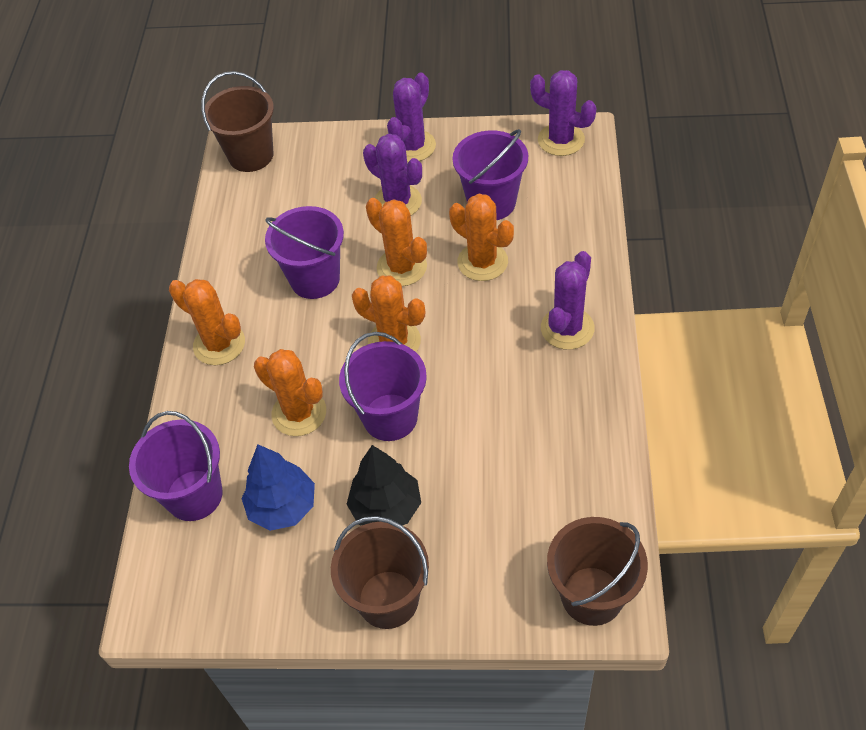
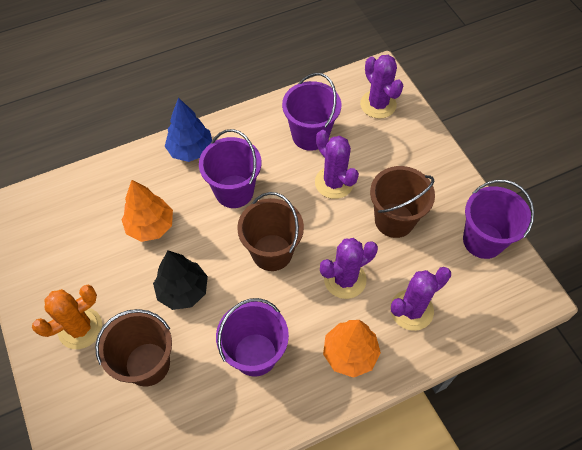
orange cactus: [169,279,245,365] [254,349,326,436] [352,276,425,352] [366,198,427,286] [449,194,514,281] = 5 -> [32,285,102,349] = 1
orange tree: none = 0 -> [121,180,173,242] [323,320,381,378] = 2

